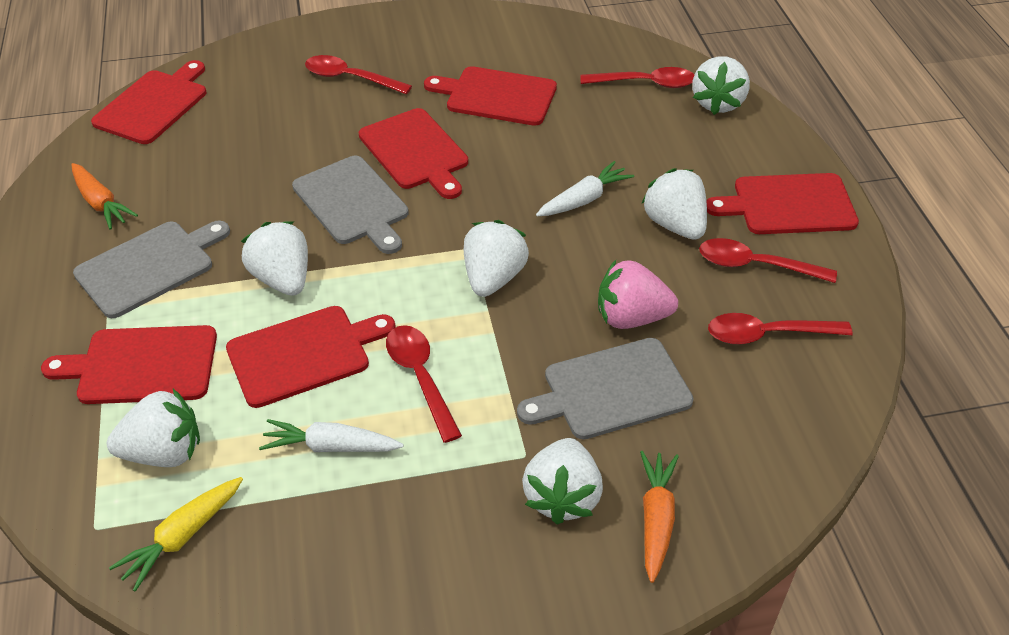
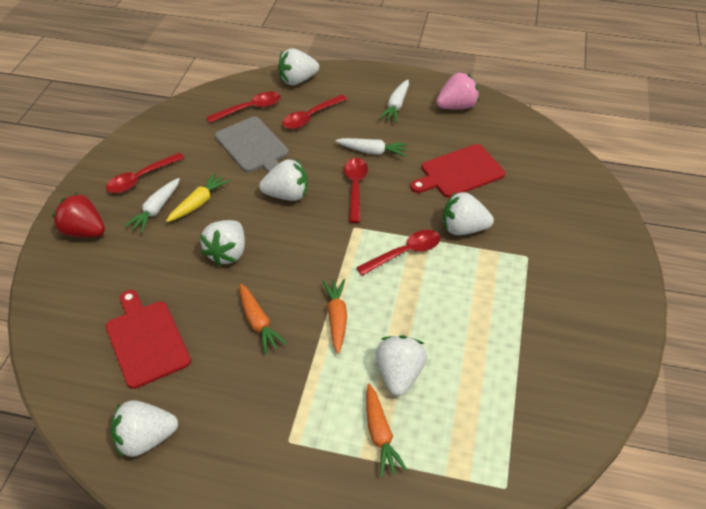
grey cutting board: [73,221,230,318] [292,156,409,254] [517,338,694,439] = 3 -> [215,117,289,173] = 1
orange carrot: [71,163,138,230] [640,451,679,583] = 2 -> [240,284,287,354] [322,279,347,354] [366,384,408,477] = 3
red cutting board: [41,325,217,404] [91,60,206,144] [226,306,396,408] [359,108,468,199] [424,66,557,126] [706,173,859,234] = 6 -> [106,290,191,389] [410,144,505,198] = 2
red strawberry: none = 0 -> [52,192,105,237] = 1
white carrot: [259,419,404,452] [536,161,634,216] = 2 -> [124,178,180,233] [335,138,409,157] [379,80,409,123] = 3

